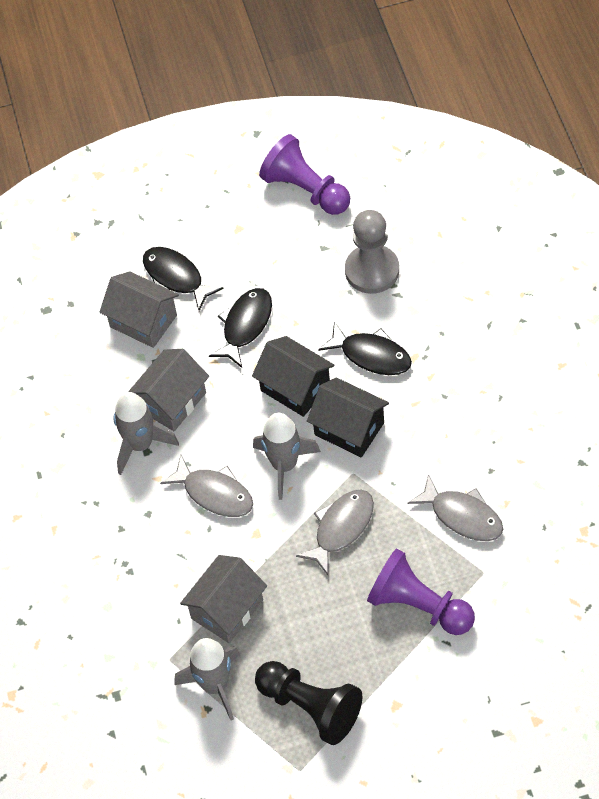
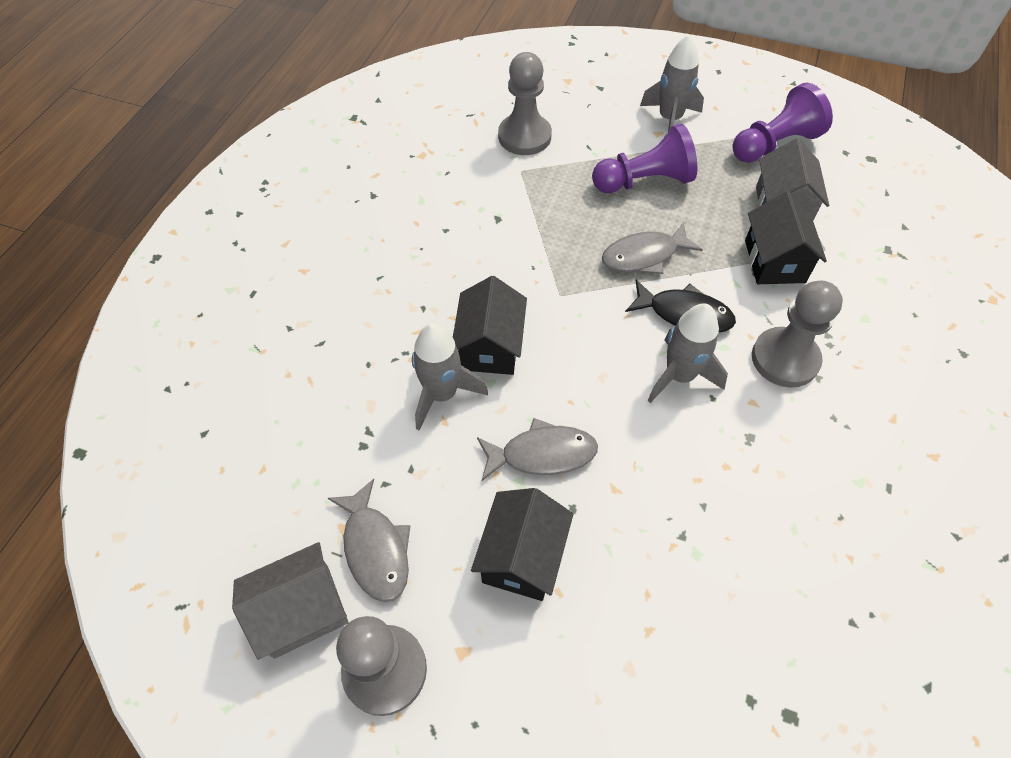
black fish: [143,247,224,311] [209,288,272,368] [318,321,412,375] = 3 -> [625,280,736,333] = 1
black house: [252,336,335,417] [307,377,389,458] = 2 -> [453,276,527,375] [471,488,573,601] [745,191,827,284] = 3
black pawn: [255,661,362,745] = 1 -> none = 0
grey house: [99,271,179,348] [128,349,209,431] [180,555,267,643] = 3 -> [232,542,348,660] [756,138,829,221] = 2
grey pawn: [345,210,399,294] = 1 -> [336,616,427,716] [498,52,552,155] [752,281,843,388] = 3

